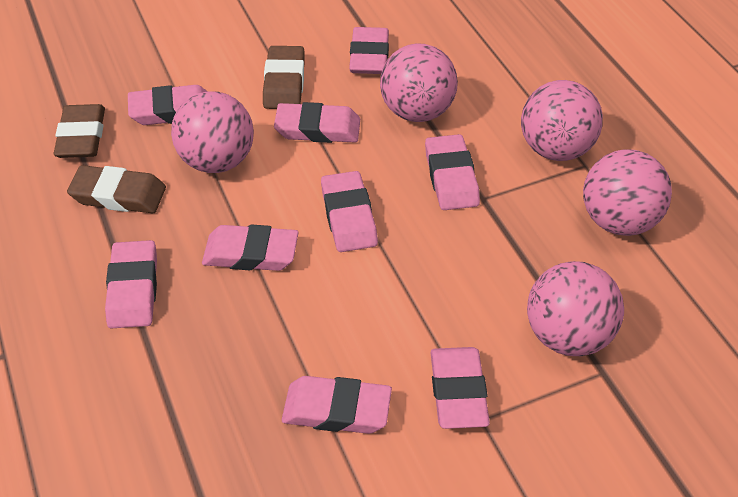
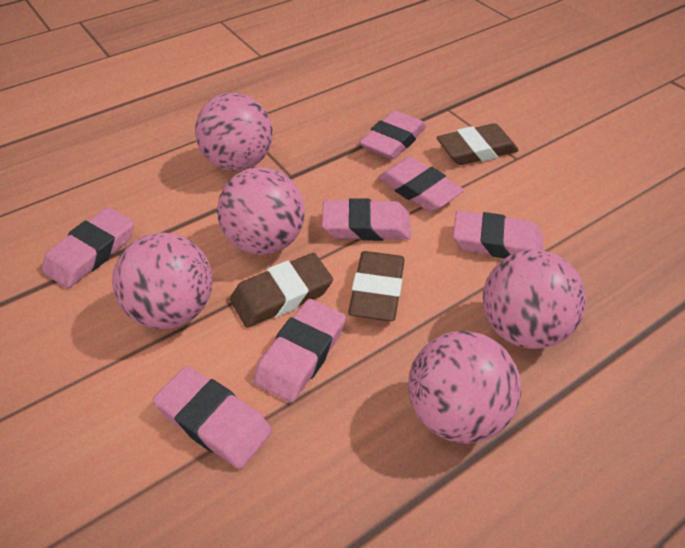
pink eraser: [105,240,157,328] [128,85,207,125] [202,225,299,271] [274,102,360,143] [282,376,392,434] [321,171,378,252] [349,27,389,74] [425,134,480,210] [430,347,490,429] = 9 -> [42,207,134,288] [152,366,272,469] [253,299,346,403] [322,198,411,241] [359,110,426,160] [378,157,464,212] [453,211,543,258] = 7

